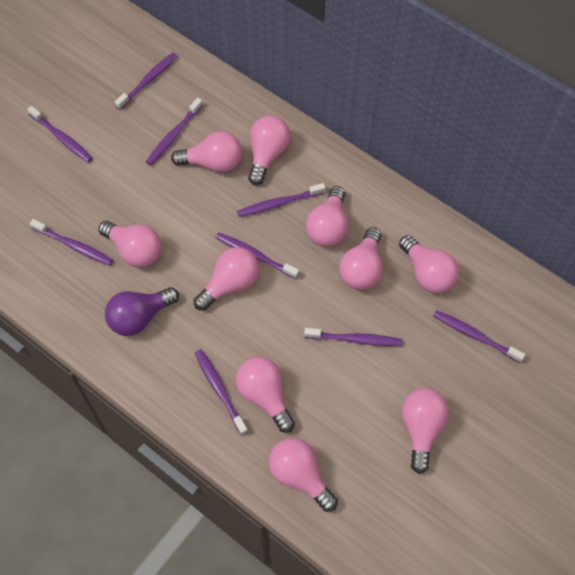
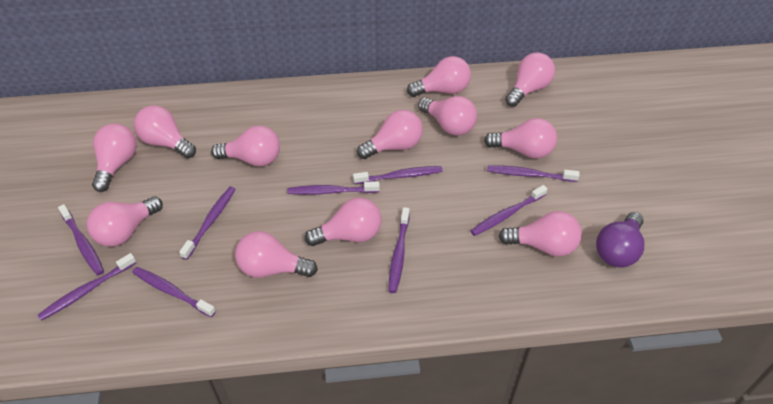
pink light bulb: [98,221,162,268] [171,131,242,173] [194,247,259,311] [236,357,295,433] [248,116,290,186] [268,438,338,512] [306,186,348,247] [339,227,383,290] [399,235,459,294] [401,388,449,474] = 10 -> [87,196,163,247] [92,124,137,192] [134,106,196,158] [211,126,280,167] [235,231,318,278] [305,198,381,246] [357,110,423,159] [407,56,471,97] [418,96,477,135] [484,118,557,159] [498,211,582,257] [505,53,555,107] = 12

